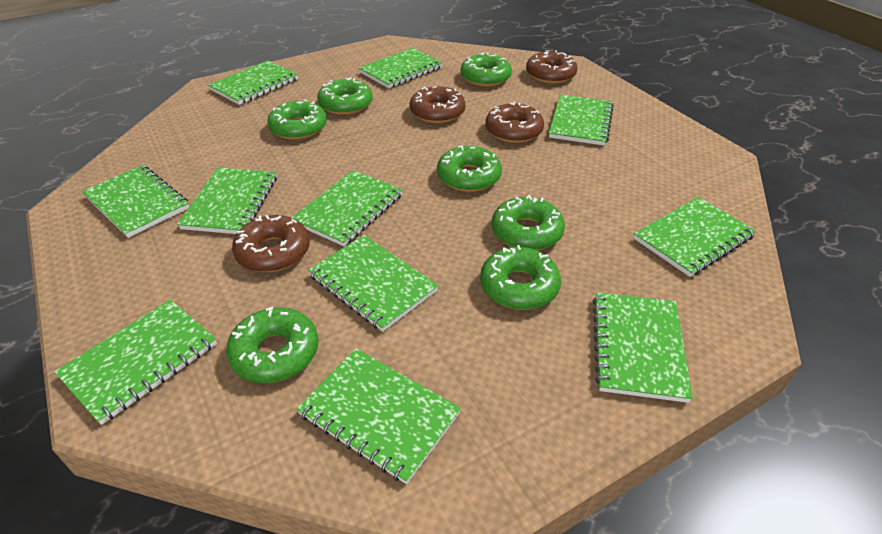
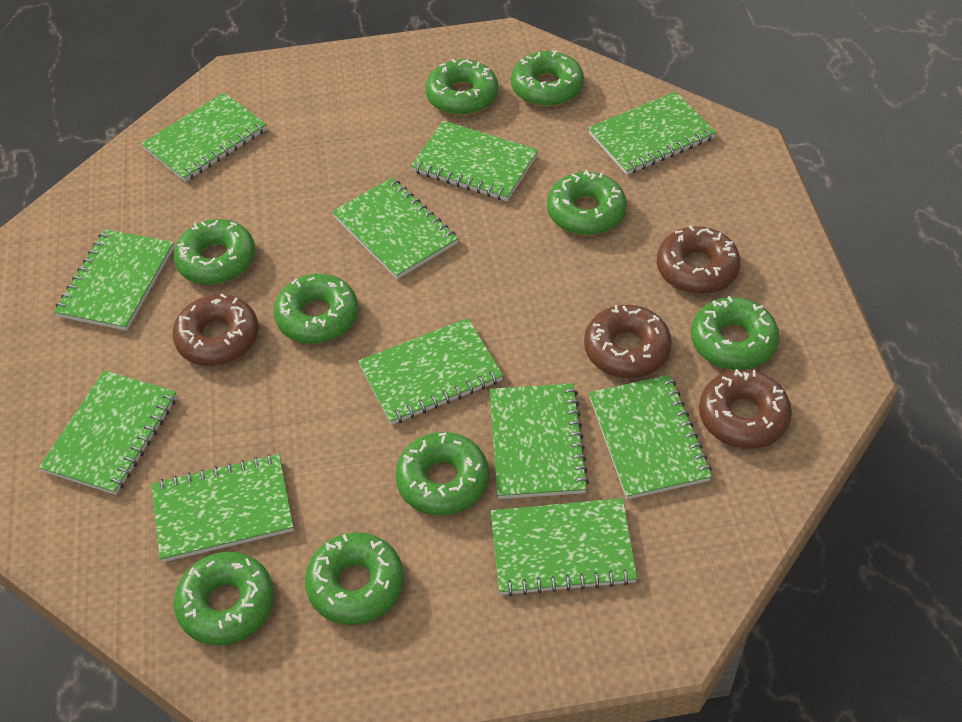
green donut: [226,307,318,383] [267,99,327,140] [317,77,373,115] [437,145,502,192] [461,52,512,87] [480,245,561,310] [492,195,565,250] = 7 -> [174,219,255,285] [174,552,274,645] [274,274,358,344] [305,532,404,625] [395,432,489,516] [426,59,498,115] [511,50,584,107] [547,170,627,235] [691,296,779,370] = 9

